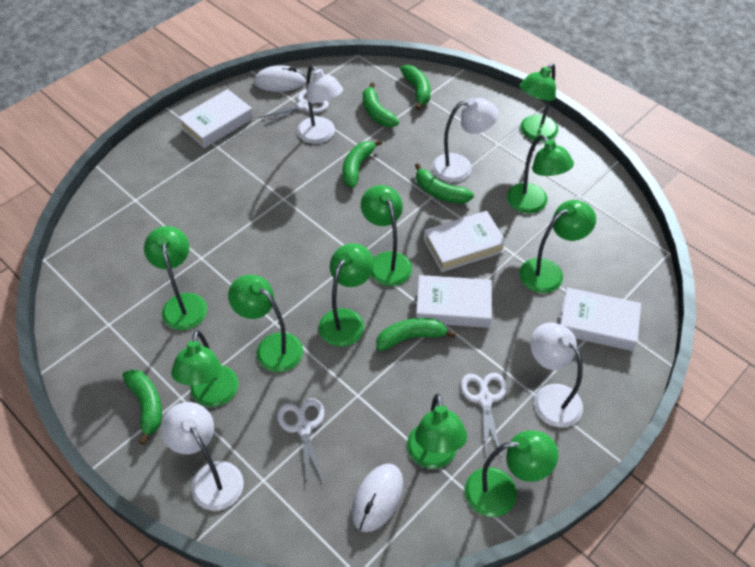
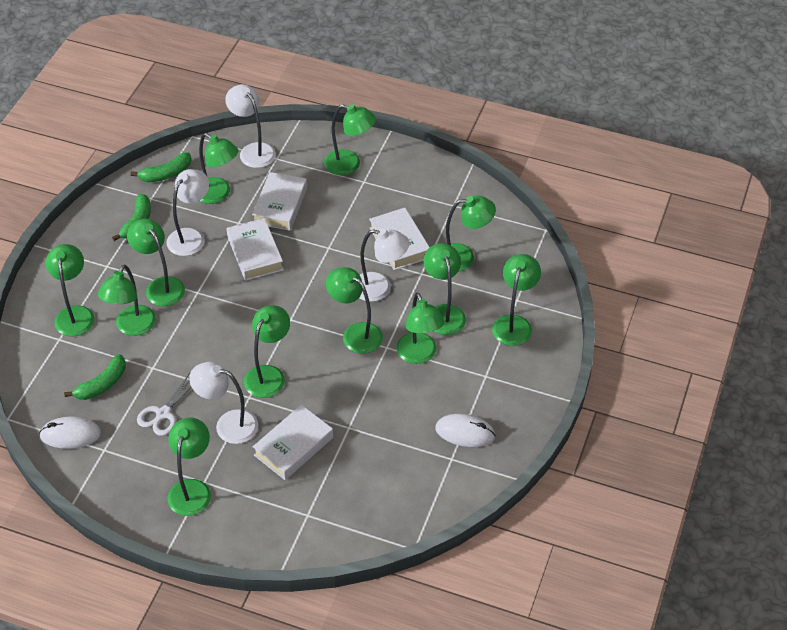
green banana: [122,369,162,445] [342,140,382,188] [363,82,399,127] [376,318,456,351] [400,65,431,110] [415,163,474,204] = 6 -> [64,354,126,400] [112,194,151,241] [130,152,191,182] = 3
green lamp: [144,226,207,330] [171,330,238,407] [228,275,303,372] [319,243,374,347] [361,185,412,286] [407,394,467,469] [465,430,558,517] [507,135,574,214] [519,63,558,142] [519,200,596,293] = 10 -> [46,244,94,336] [98,265,156,336] [127,219,185,306] [167,417,211,516] [199,133,238,204] [244,305,290,398] [324,104,376,175] [326,267,383,354] [396,293,445,364] [423,243,466,335] [446,196,496,272] [492,254,541,346] = 12
white scissors: [259,90,329,126] [277,398,324,486] [461,373,507,458] = 3 -> [137,374,191,436] = 1

